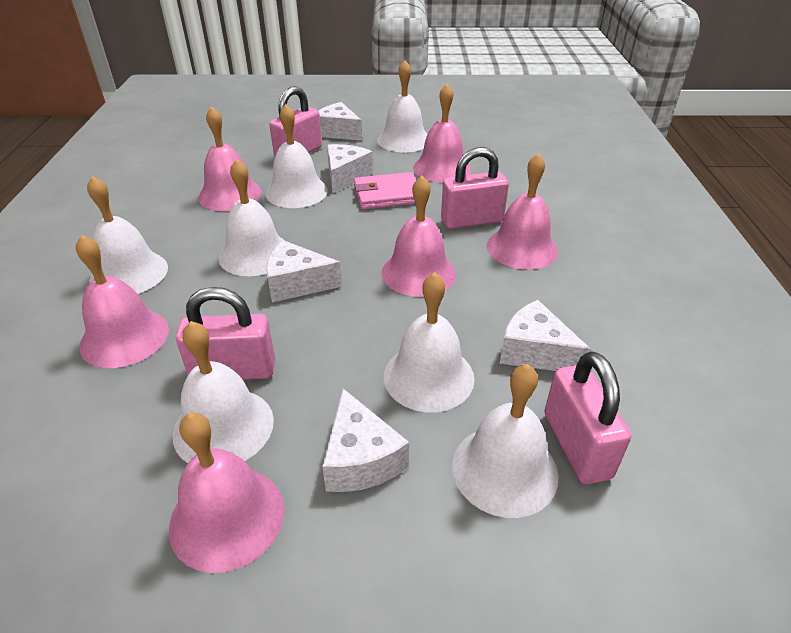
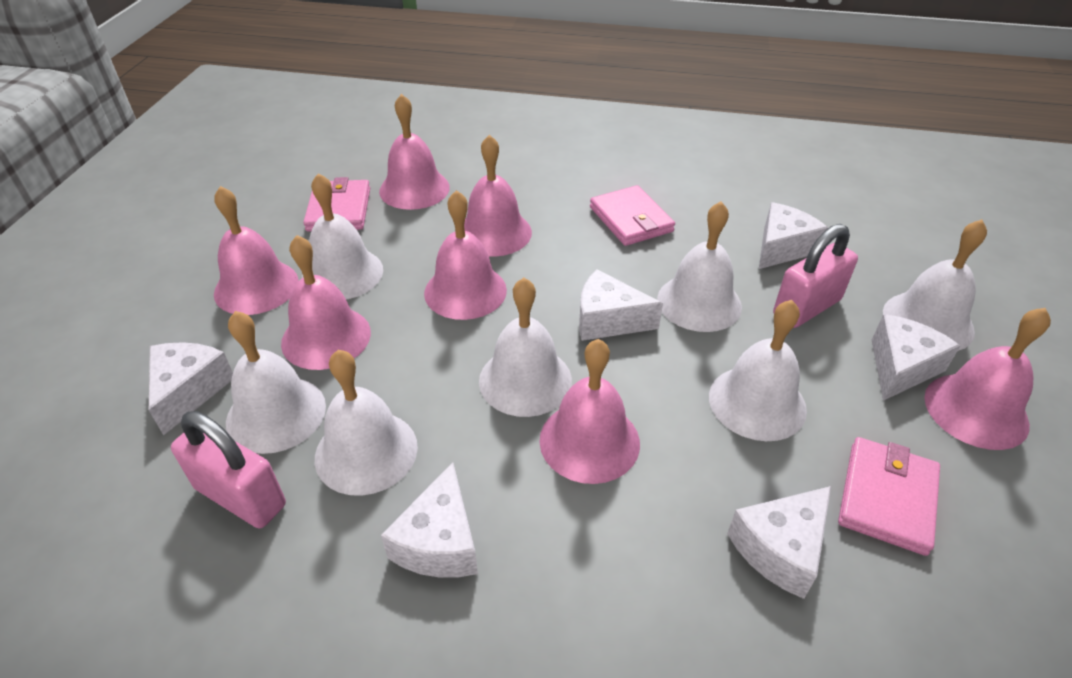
pink bell: [76,235,169,368] [169,412,284,573] [198,106,262,211] [382,176,456,297] [413,84,471,183] [487,153,558,270] = 6 -> [214,186,299,315] [281,235,371,370] [379,94,450,210] [424,190,507,320] [464,135,532,257] [539,339,640,484] [924,308,1051,450] = 7
pink padlock: [176,287,275,380] [269,86,322,157] [441,147,509,229] [544,351,631,484] = 4 -> [171,411,286,529] [773,224,858,328] = 2
pink wallet: [354,172,416,210] = 1 -> [303,177,370,232] [590,185,675,246] [838,437,940,556] = 3
white cheese: [266,240,342,303] [319,102,362,141] [322,389,409,492] [327,144,373,193] [500,300,591,371] = 5 -> [149,342,233,435] [381,462,478,578] [579,270,663,341] [727,486,831,599] [759,202,828,269] [872,314,960,401] = 6

